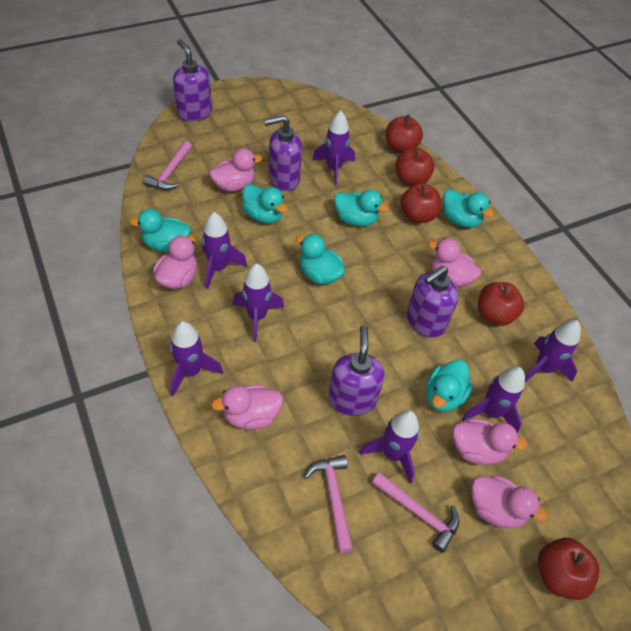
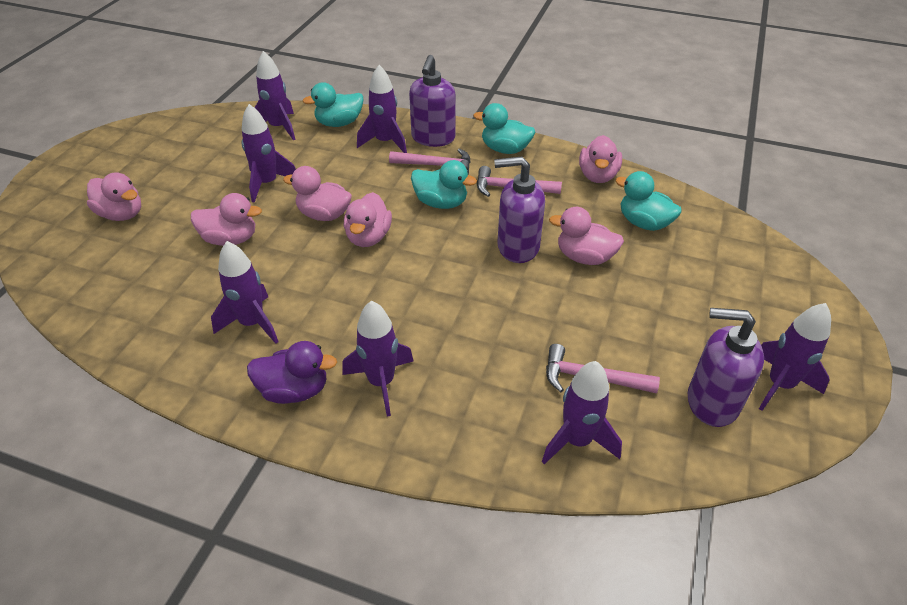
purple duck: none = 0 -> [247,341,337,404] = 1
purple soap dispenser: [173,39,212,122] [264,115,302,191] [328,325,385,416] [406,266,458,338] = 4 -> [409,55,456,147] [494,156,545,263] [688,308,764,427] = 3
red apple: [386,114,423,153] [395,147,435,186] [400,183,441,223] [478,282,525,326] [538,538,600,600] = 5 -> none = 0
turquoise duck: [129,209,191,252] [242,184,287,223] [296,234,345,284] [334,189,389,227] [426,359,473,412] [443,189,494,228] = 6 -> [303,82,363,127] [411,160,477,209] [473,103,535,154] [615,171,682,231] = 4

